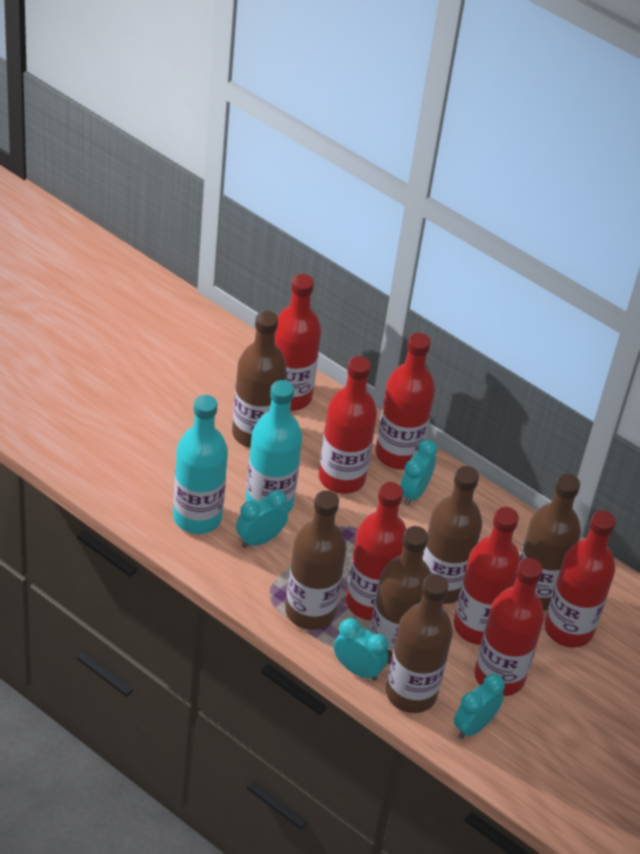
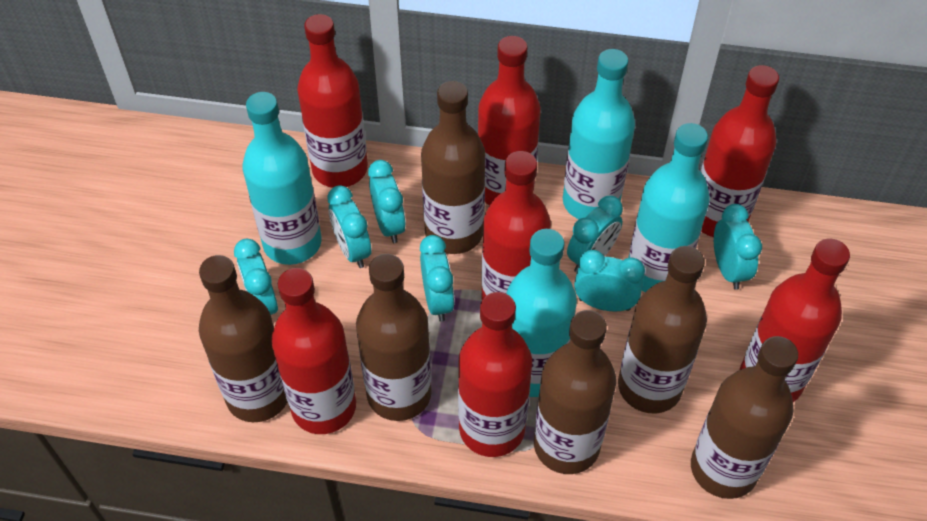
turquoise bottle: [173,395,228,534] [246,380,302,513] = 2 -> [242,92,322,265] [506,229,577,397] [563,49,635,219] [628,123,710,292] = 4
turquoise clock: [236,490,288,548] [334,618,388,681] [400,440,438,505] [454,674,505,739] = 4 -> [234,239,278,319] [327,185,371,268] [368,160,406,243] [420,235,455,322] [567,196,623,273] [574,250,645,312] [714,204,762,290] = 7

